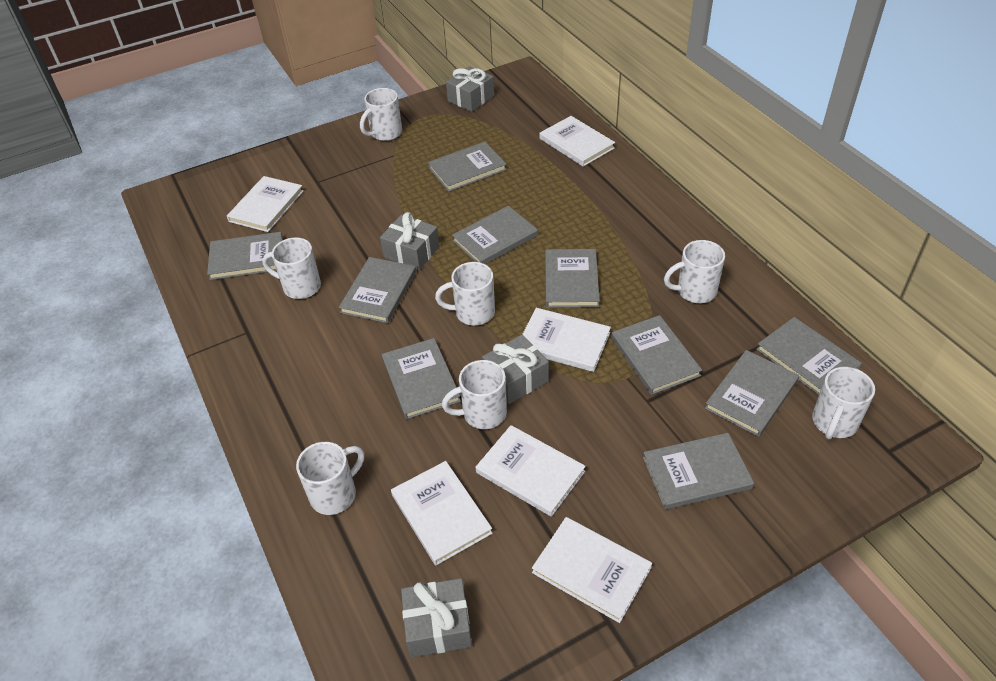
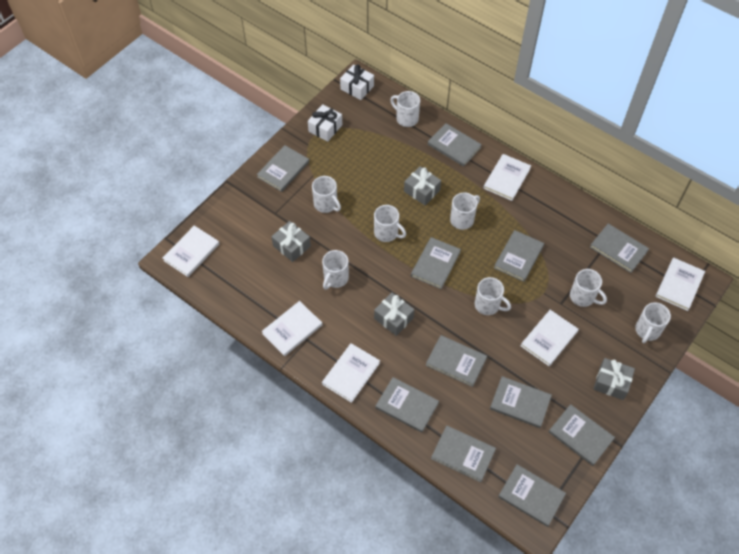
grey book: [207,232,283,280] [339,257,416,323] [382,338,461,419] [428,142,507,192] [452,206,538,264] [545,249,600,308] [611,315,702,395] [643,433,754,510] [705,350,799,437] [756,317,862,395] = 10 -> [257,145,309,192] [375,377,439,433] [411,237,461,289] [426,335,487,387] [428,123,482,167] [431,425,496,482] [490,376,552,428] [494,230,544,282] [498,464,566,527] [549,404,615,466] [590,224,649,273] = 11
white gift: none = 0 -> [308,104,342,142] [340,64,374,100] = 2
white mug: [262,237,321,299] [296,442,364,515] [360,88,402,141] [435,262,495,325] [442,360,507,429] [664,240,725,303] [812,367,875,440] = 7 -> [312,176,341,213] [322,250,349,290] [374,205,406,242] [390,91,420,127] [450,192,480,230] [475,277,511,315] [570,269,607,307] [635,302,671,343] = 8

